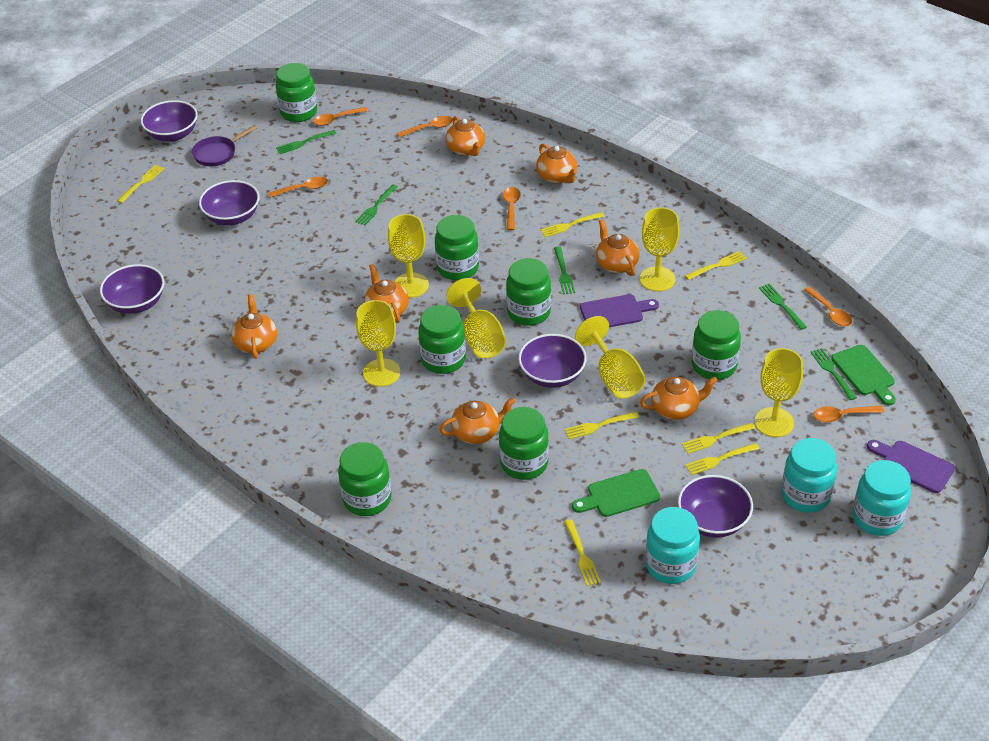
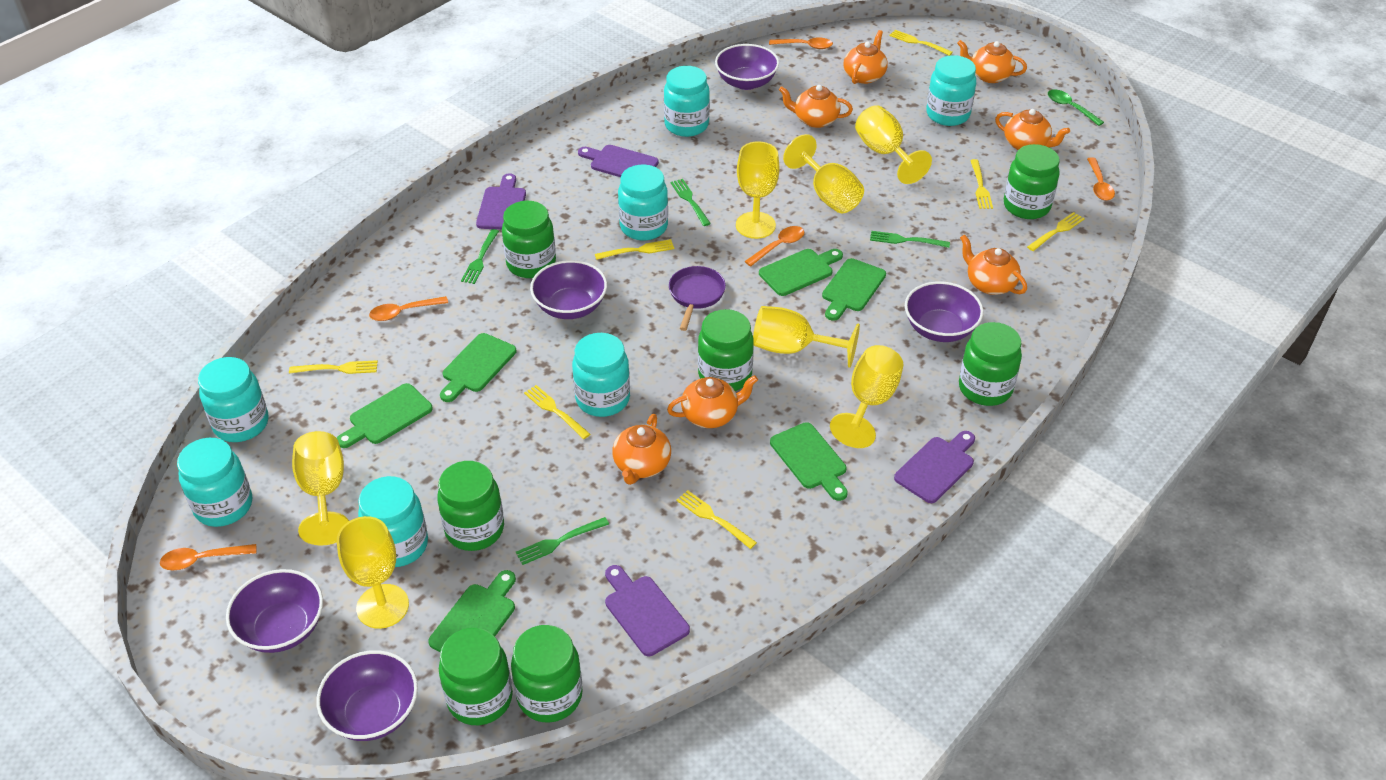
green cutting board: [572,469,660,517] [831,345,896,405] = 2 -> [337,383,433,448] [428,570,516,652] [440,333,517,402] [759,249,843,296] [770,422,848,501] [822,258,886,321] = 6
green fork: [276,130,337,154] [355,185,398,225] [554,246,575,295] [759,284,807,330] [810,348,857,400] = 5 -> [461,229,499,284] [516,517,609,565] [670,179,711,226] [870,231,950,248] = 4
green spoon: none = 0 -> [1048,89,1104,126] = 1
orange spoon: [268,177,328,198] [313,107,369,126] [397,116,453,138] [503,187,521,231] [804,287,852,327] [814,406,884,423] = 6 -> [160,544,257,570] [369,296,448,321] [745,226,804,266] [769,38,833,49] [1087,157,1115,201] = 5
purple cutting board: [580,294,659,327] [867,440,955,493] = 2 -> [476,173,526,230] [578,145,659,177] [605,565,690,656] [894,431,975,503] = 4
turquoise jar: [645,507,700,584] [781,438,837,513] [853,460,911,536] = 3 -> [177,438,252,527] [198,357,269,442] [358,476,428,567] [572,333,630,417] [618,164,668,240] [664,66,710,137] [926,55,976,126] = 7
yellow goblet: [356,300,401,387] [388,214,429,298] [446,278,506,358] [575,316,646,399] [640,207,680,291] [755,348,803,437] = 6 -> [292,431,349,545] [337,516,409,629] [736,141,779,239] [753,306,860,368] [783,134,864,213] [830,345,903,448] [855,105,932,184] = 7

